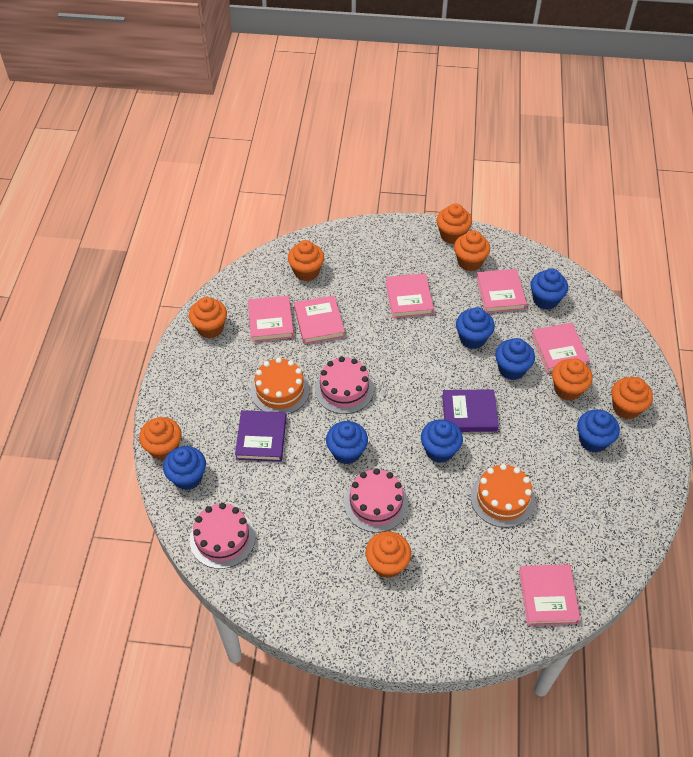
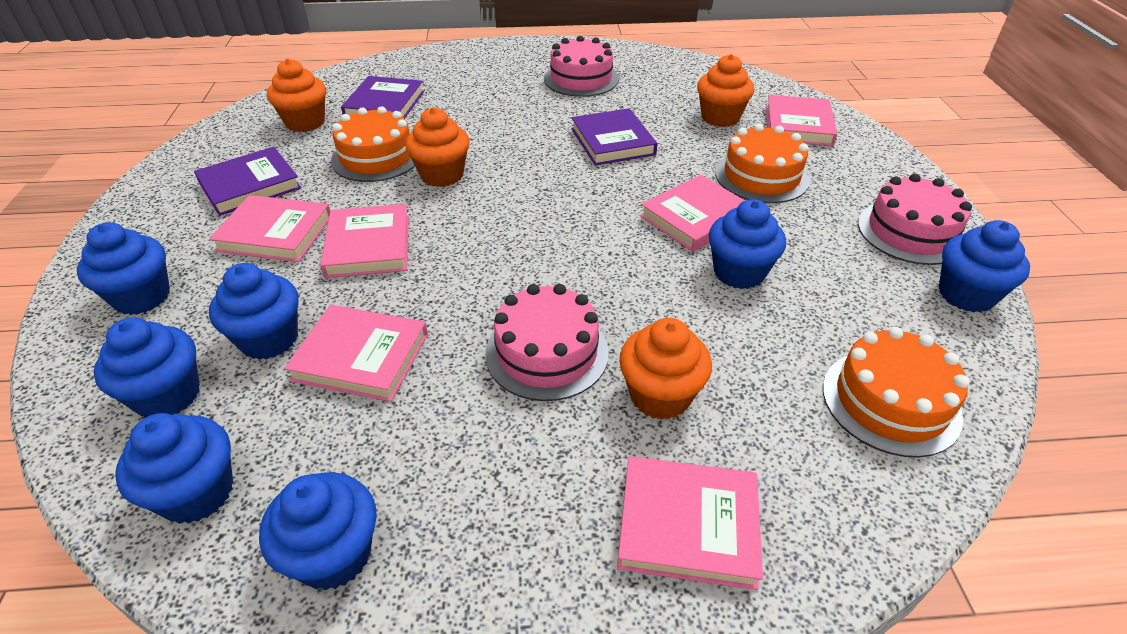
orange cake: [251,357,310,415] [471,464,535,528] = 2 -> [331,106,415,182] [715,124,810,203] [823,327,970,458] = 3
orange cupcake: [139,417,182,460] [189,297,227,338] [288,240,324,281] [366,531,411,578] [437,204,472,244] [454,230,490,271] [552,358,593,401] [611,377,653,419] = 8 -> [267,59,326,132] [405,107,470,187] [619,318,712,420] [697,54,754,127] = 4
purple book: [235,410,286,462] [442,389,499,432] = 2 -> [194,147,301,216] [341,76,424,118] [571,108,657,165] = 3

